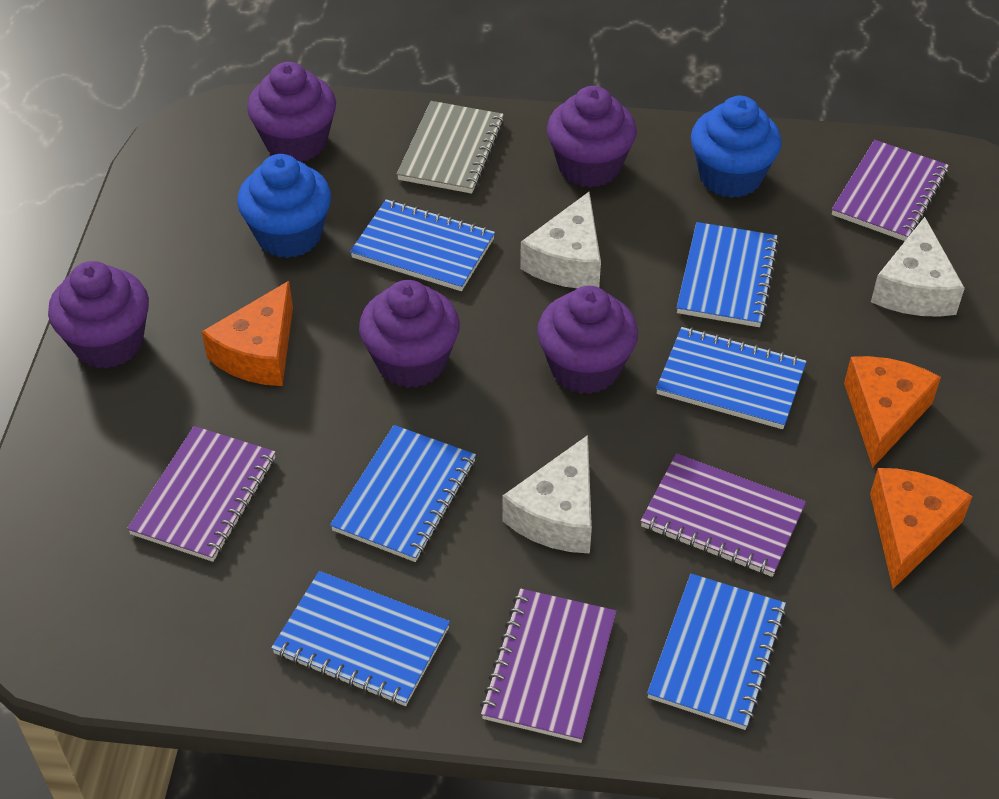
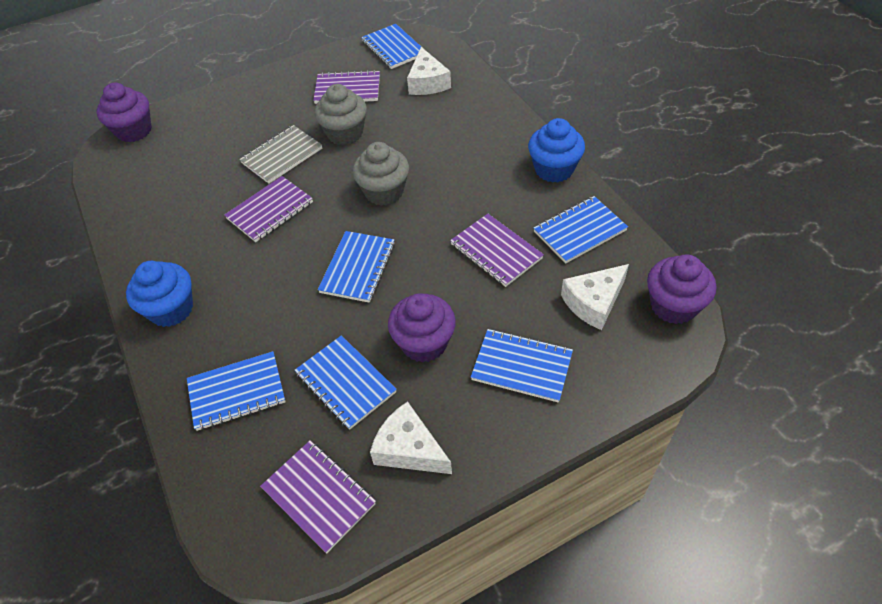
grey cupcake: none = 0 -> [314,84,367,145] [353,142,409,206] = 2
orange cheese: [202,281,293,386] [844,356,941,468] [870,468,973,589] = 3 -> none = 0
purple cupcake: [48,261,149,369] [247,62,336,162] [359,280,460,388] [537,286,638,394] [547,86,637,188] = 5 -> [96,83,152,142] [388,293,456,363] [647,254,716,324] = 3

